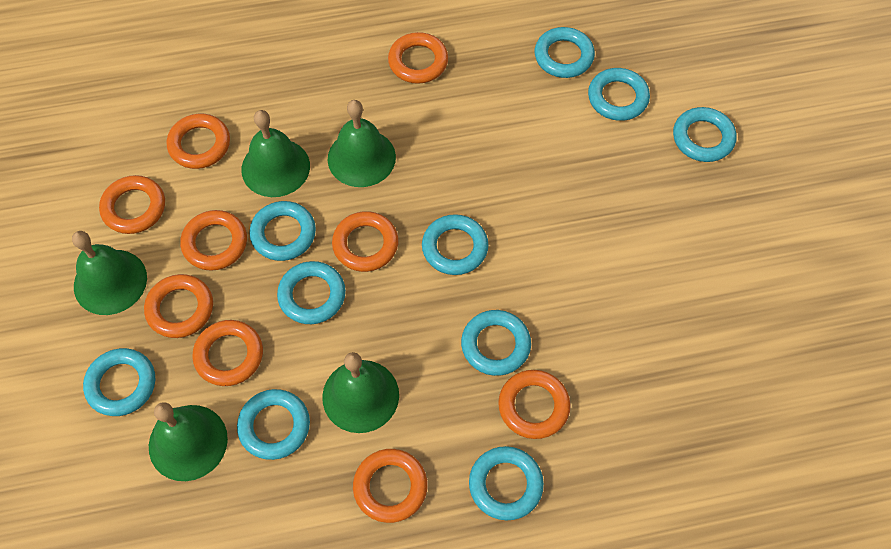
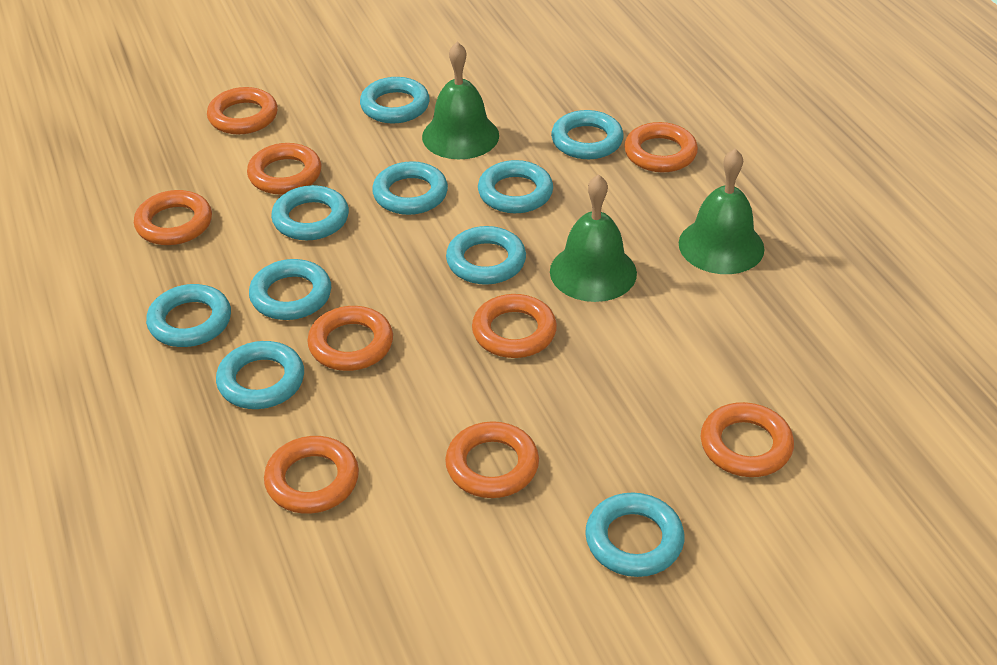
green bell: [72,231,147,315] [149,402,228,481] [241,110,310,197] [322,352,399,433] [328,100,396,187] = 5 -> [422,42,499,159] [550,174,637,302] [678,148,765,274] = 3

